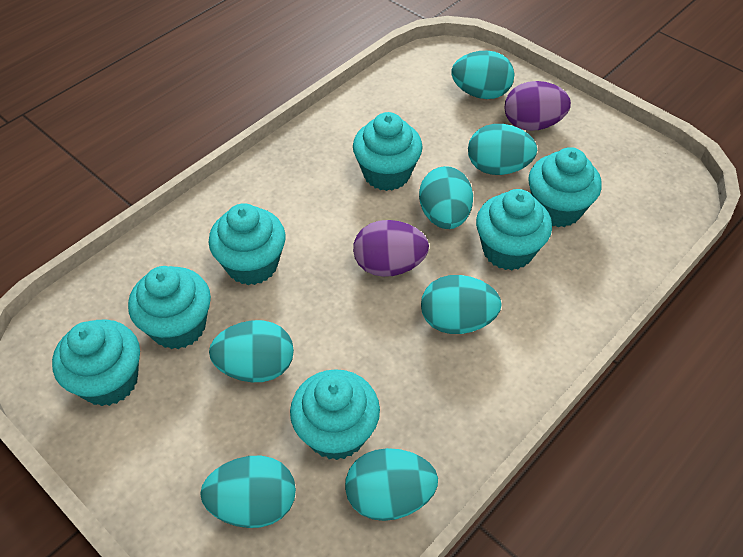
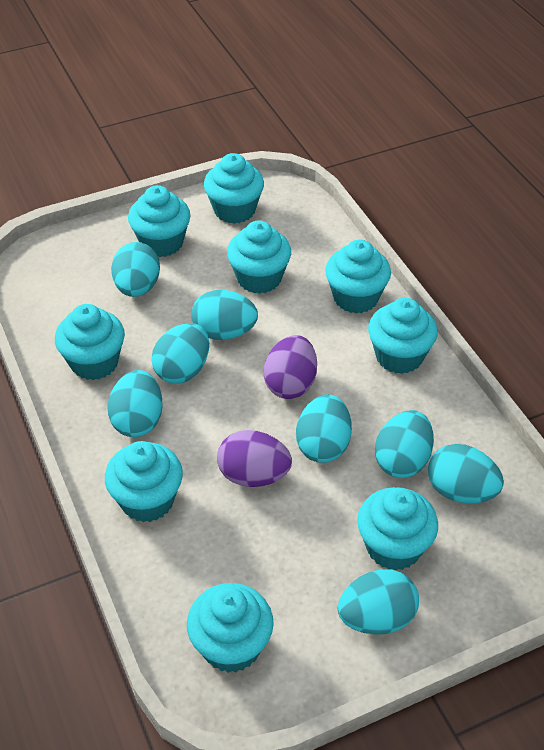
turquoise cupcake: [52,319,140,406] [128,266,211,349] [208,203,286,285] [290,369,380,460] [353,112,423,191] [476,189,552,270] [528,147,602,227] = 7 -> [55,304,125,380] [105,441,183,522] [128,185,191,257] [187,583,274,673] [204,153,264,224] [227,220,291,294] [325,240,391,313] [357,487,438,571] [368,298,438,374] = 9
turquoise egg: [200,456,296,528] [209,320,294,382] [345,448,438,521] [419,166,473,229] [421,275,502,334] [452,51,514,99] [468,124,537,175] = 7 -> [107,370,163,437] [111,242,160,297] [151,323,209,384] [191,290,258,340] [296,394,352,463] [338,570,419,635] [375,410,434,478] [428,444,504,503] = 8

